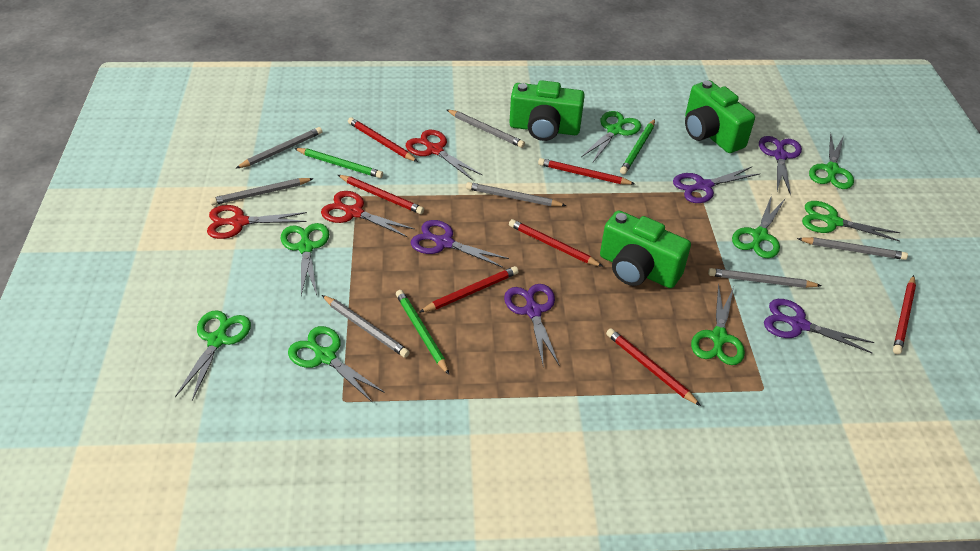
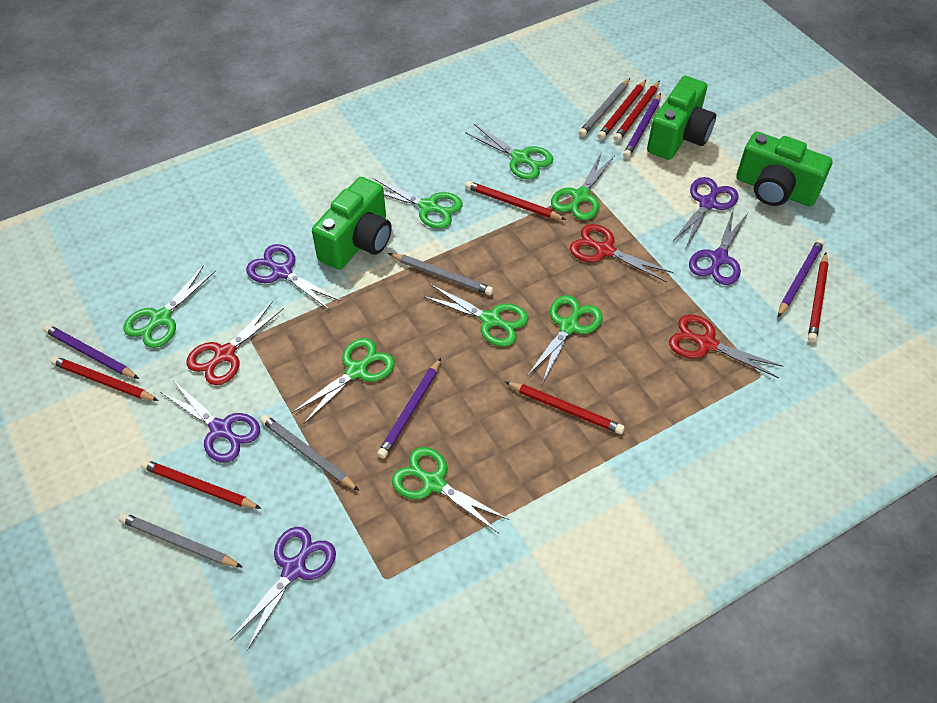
green pencil: [294,148,383,178] [396,290,449,375] [620,119,655,174] = 3 -> none = 0
grey pencil: [210,178,314,205] [235,127,322,169] [322,295,410,358] [446,109,525,148] [466,182,566,206] [708,268,822,288] [797,237,908,260] = 7 -> [119,513,242,567] [260,415,359,491] [388,253,494,295] [579,78,630,137] = 4
purple pencil: none = 0 -> [43,324,139,379] [377,358,441,459] [623,93,661,158] [778,239,824,317] = 4

